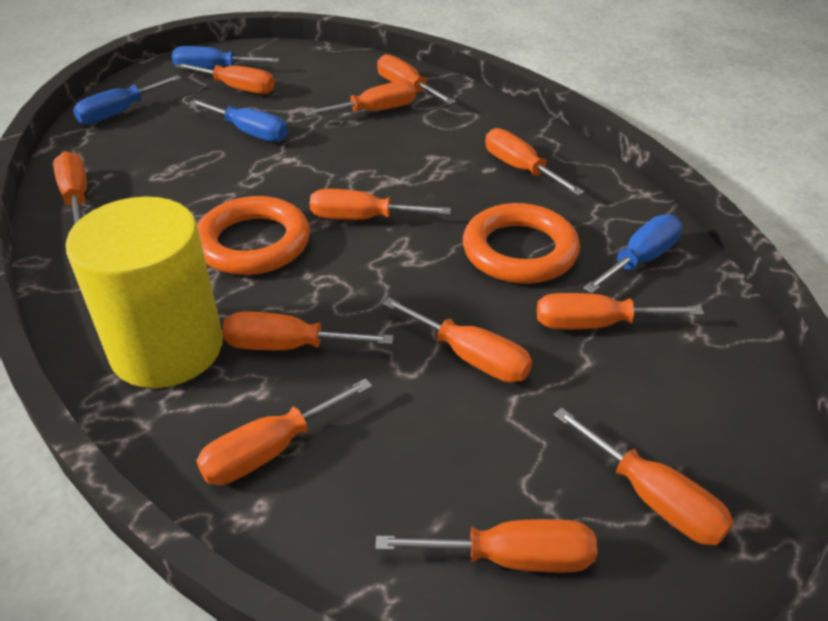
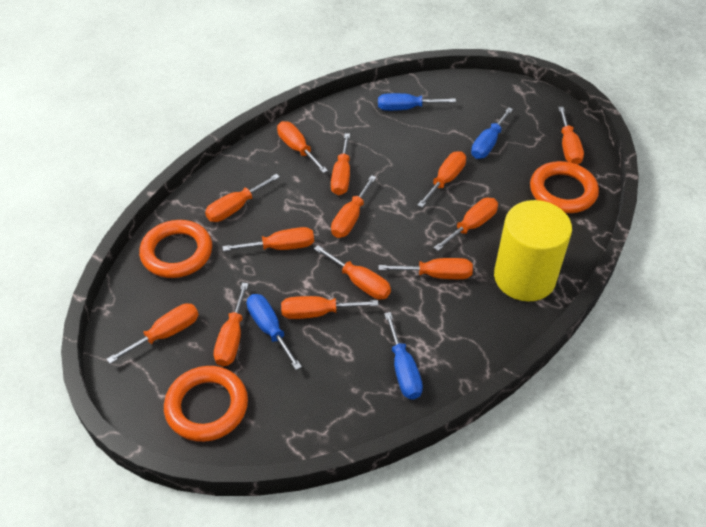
orange ring: [197,196,310,275] [463,203,580,284] = 2 -> [139,220,212,278] [164,366,248,442] [530,161,599,213] = 3
orange screwdriver: [53,151,87,226] [175,63,275,94] [196,378,372,485] [222,311,394,350] [304,81,416,117] [310,189,451,220] [375,519,597,572] [377,54,456,104] [382,297,532,383] [485,128,584,195] [537,293,704,329] [553,407,734,545] = 12 -> [107,303,199,364] [205,174,280,222] [214,283,249,366] [222,227,314,251] [277,121,328,173] [281,296,379,319] [314,245,391,300] [331,133,350,195] [331,175,376,238] [378,258,473,279] [418,151,466,208] [434,198,498,251] [558,107,584,165] = 13

